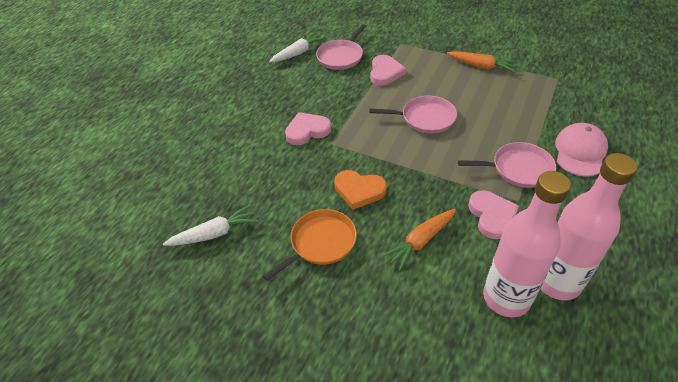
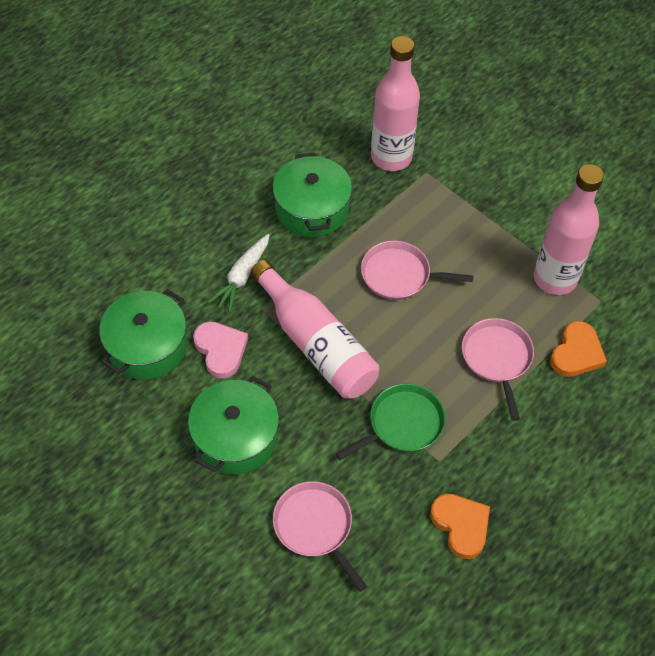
green pan: none = 0 -> [336,383,446,460] = 1
green pot: none = 0 -> [99,289,187,380] [188,376,279,474] [273,153,352,237] = 3
orange carrot: [382,209,456,271] [447,51,518,73] = 2 -> none = 0
orange heart: [334,170,387,210] = 1 -> [430,494,490,559] [550,321,607,377] = 2
orange pan: [263,209,357,281] = 1 -> none = 0
pink bottle: [483,171,571,317] [541,153,638,300] = 2 -> [250,260,379,399] [371,36,420,171] [534,164,604,295] = 3
pink cap: [555,123,608,177] = 1 -> none = 0
pink heart: [285,112,331,145] [370,55,406,86] [468,190,519,239] = 3 -> [193,321,248,379] = 1
white carrot: [163,205,257,246] [269,32,326,63] = 2 -> [208,234,270,312] = 1

